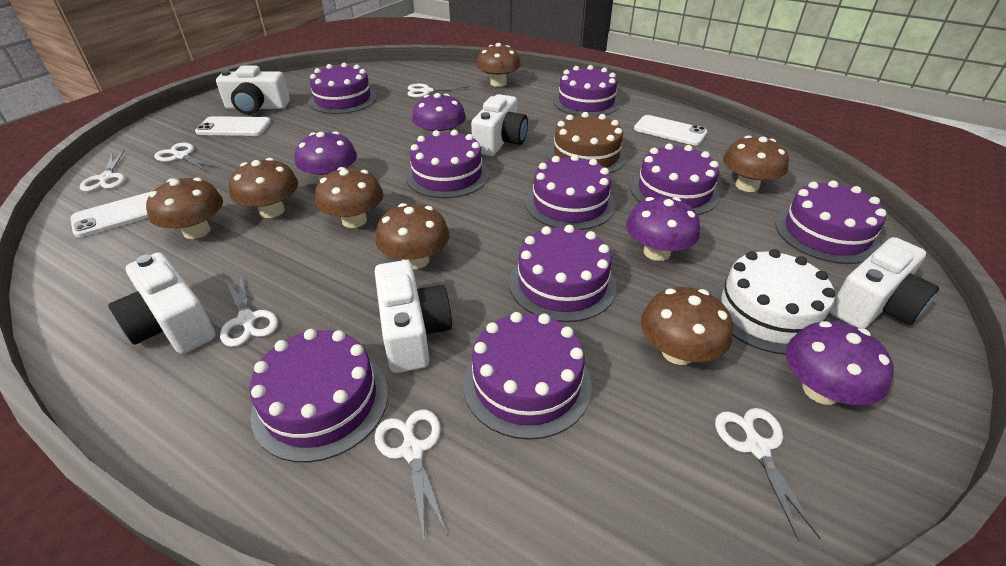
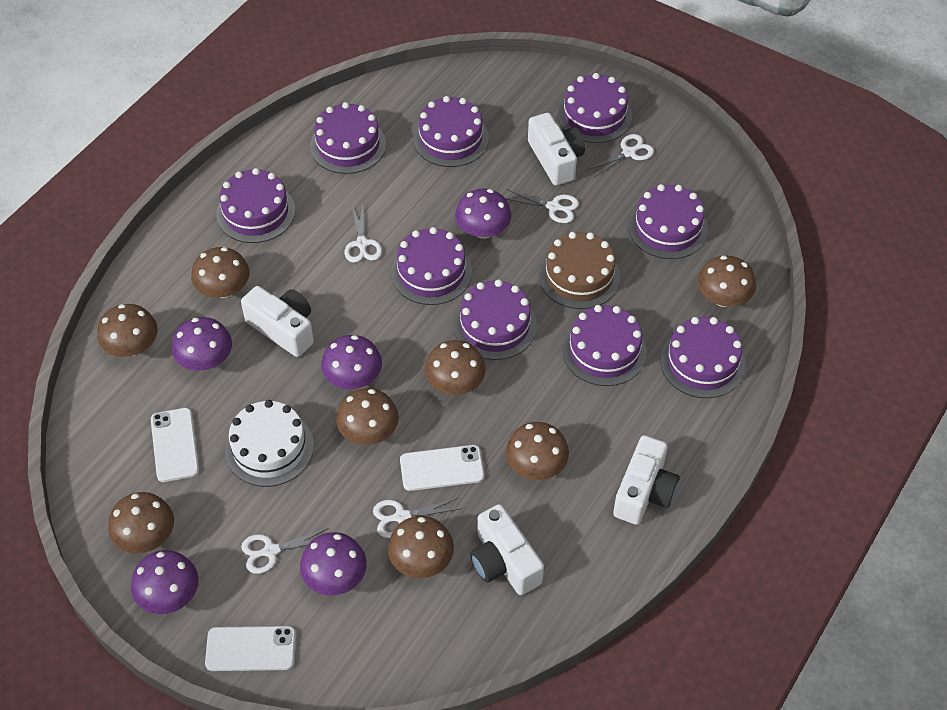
brown mushroom: [146,177,223,239] [229,158,298,218] [315,167,383,228] [375,203,450,269] [476,43,521,87] [641,287,733,365] [723,135,789,192] = 7 -> [97,304,157,357] [108,492,174,553] [191,247,250,298] [336,388,399,445] [388,516,454,578] [425,340,486,395] [506,422,569,480] [698,255,756,307] = 8
purple mushroom: [295,131,357,180] [412,93,466,134] [626,197,700,261] [785,321,894,405] = 4 -> [131,550,198,614] [172,317,232,371] [300,532,367,595] [321,335,382,389] [455,189,511,239] = 5
white camera: [108,253,215,354] [216,66,290,115] [375,260,452,373] [471,94,528,156] [830,237,939,329] = 5 -> [241,286,314,357] [470,504,544,595] [528,113,585,186] [613,435,680,525] = 4
white scissors: [79,150,125,192] [154,143,218,172] [220,274,278,347] [375,409,447,539] [408,83,470,98] [715,408,821,541] = 6 -> [241,528,328,574] [344,204,382,263] [373,498,459,538] [505,189,579,223] [587,134,654,178] = 5

